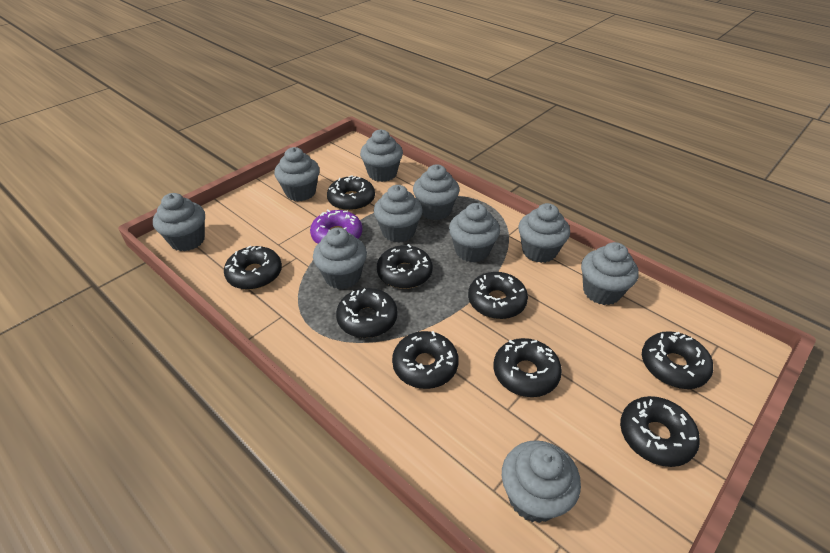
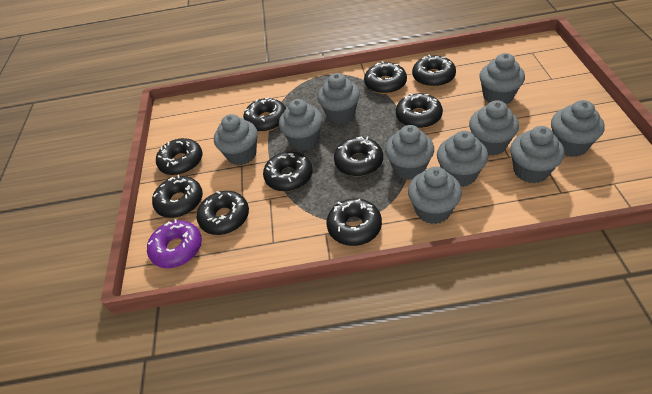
black donut: [224,246,282,290] [327,176,375,211] [336,288,398,338] [377,244,433,289] [392,331,459,389] [468,272,528,319] [493,338,562,397] [620,396,700,467] [642,331,713,389] = 9 -> [152,175,203,218] [156,138,203,175] [196,191,249,235] [243,97,286,132] [263,151,312,191] [326,198,382,246] [334,136,383,176] [364,61,407,94] [396,93,443,128] [412,55,456,87] = 10

